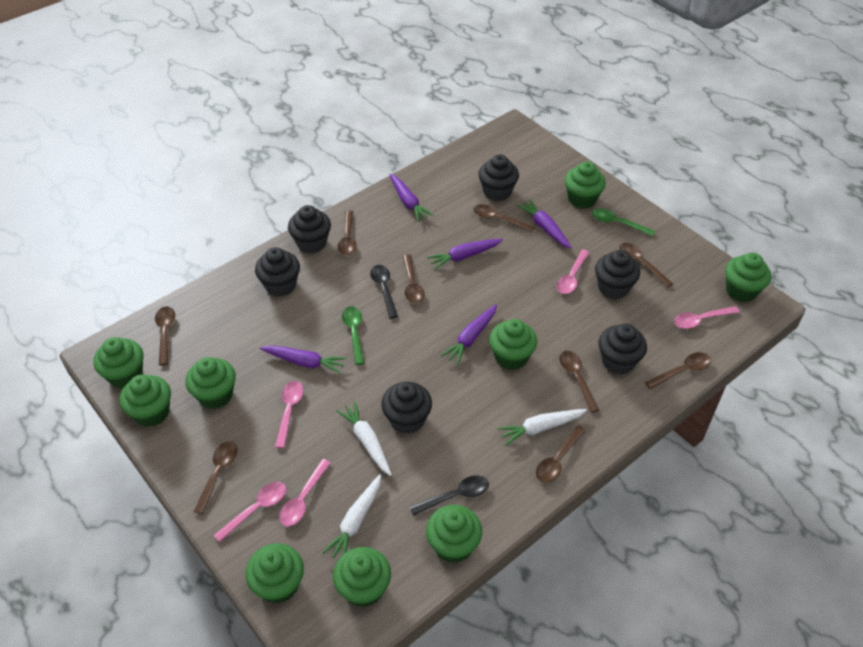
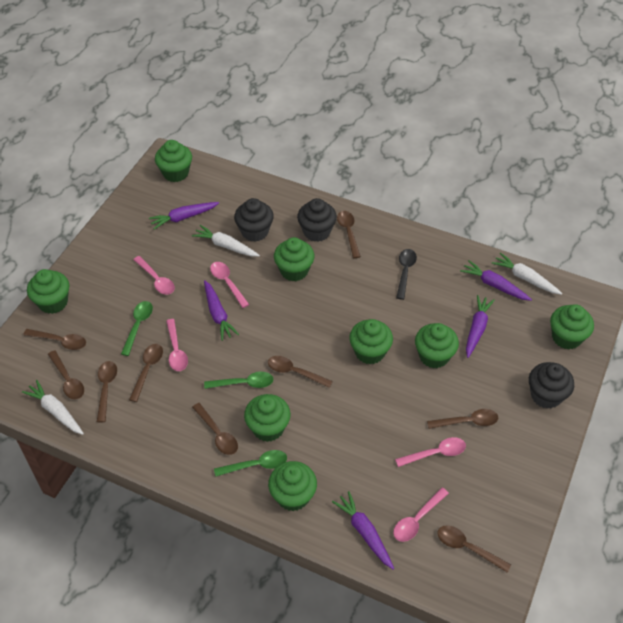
black cupcake: [255,247,300,296] [288,205,331,253] [381,382,432,434] [478,154,519,201] [595,250,640,299] [599,323,647,375] = 6 -> [234,198,274,242] [297,198,337,242] [529,362,574,409] = 3
black spoon: [370,265,398,319] [410,475,489,516] = 2 -> [396,249,417,300] = 1
green cupcake: [93,337,144,389] [119,375,171,427] [186,357,236,409] [245,543,304,603] [333,547,391,608] [426,505,482,563] [489,319,537,370] [565,162,606,209] [725,253,771,302] = 9 -> [27,269,69,314] [155,140,192,182] [244,394,291,442] [268,461,317,511] [274,237,314,281] [349,319,393,364] [415,323,459,368] [550,304,594,350] = 8
green spoon: [342,306,364,365] [592,208,655,236] = 2 -> [121,301,153,356] [204,372,273,389] [214,450,287,477] = 3

